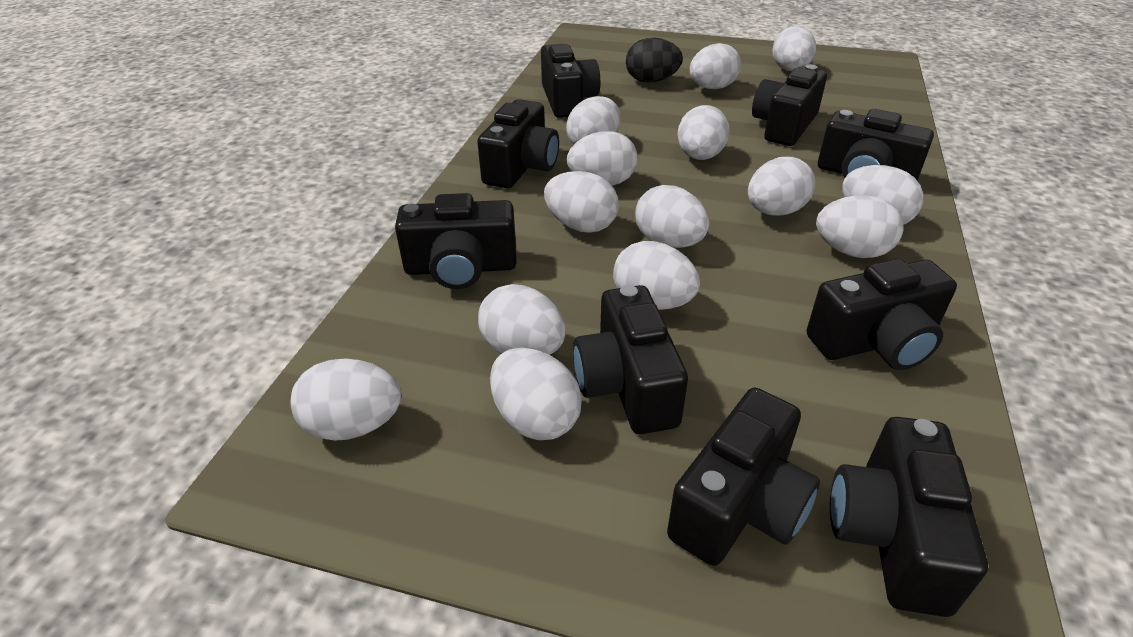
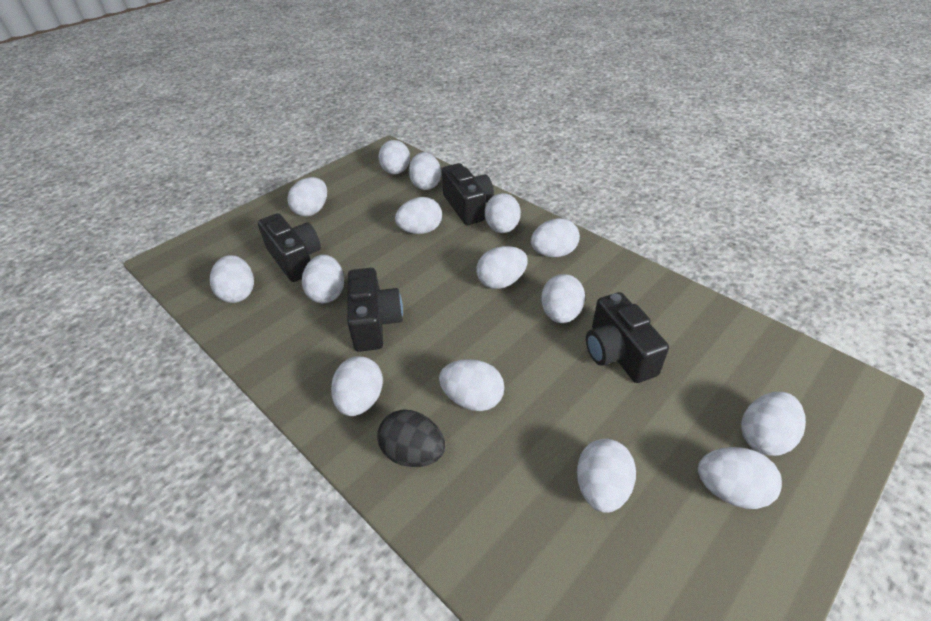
black camera: [395,193,517,289] [477,99,559,188] [541,44,600,118] [573,285,688,434] [667,388,820,566] [752,65,827,146] [807,259,957,370] [818,109,934,181] [830,417,988,617] = 9 -> [258,213,321,282] [348,268,403,352] [442,163,494,225] [586,292,669,383] = 4
white egg: [291,358,402,441] [478,284,566,355] [490,348,582,440] [544,171,619,233] [566,96,620,145] [567,131,638,186] [613,241,700,310] [635,185,709,248] [678,105,730,160] [690,43,741,89] [748,157,815,216] [772,26,816,71] [816,195,903,258] [842,165,923,225] = 14 -> [210,255,254,303] [287,177,327,217] [302,255,344,303] [331,356,383,416] [378,140,410,174] [395,197,442,234] [409,152,441,190] [439,359,504,411] [476,246,528,289] [485,193,521,233] [531,218,580,257] [541,274,585,323] [577,439,636,513] [698,447,782,509] [741,392,806,456] = 15

